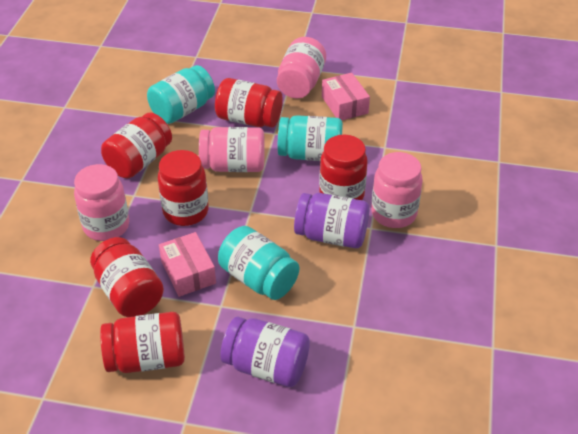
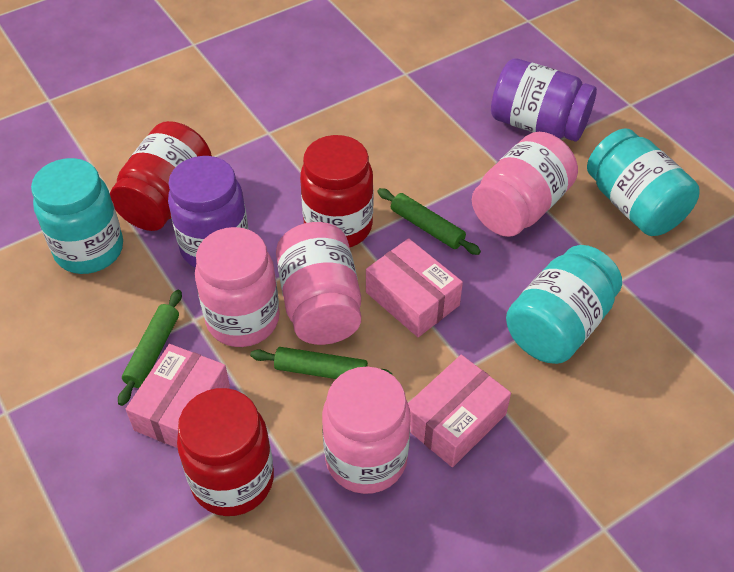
green rolling pin: none = 0 -> [118,290,182,406] [250,347,392,379] [377,188,481,255] = 3
pink box: [159,232,216,297] [322,73,370,120] = 2 -> [126,344,230,448] [366,238,463,337] [408,355,511,467] = 3
red jar: [90,237,164,317] [100,312,185,373] [101,112,172,178] [158,150,209,226] [215,78,283,127] [319,135,368,200] = 6 -> [110,121,212,231] [177,388,274,516] [300,135,373,247] = 3

